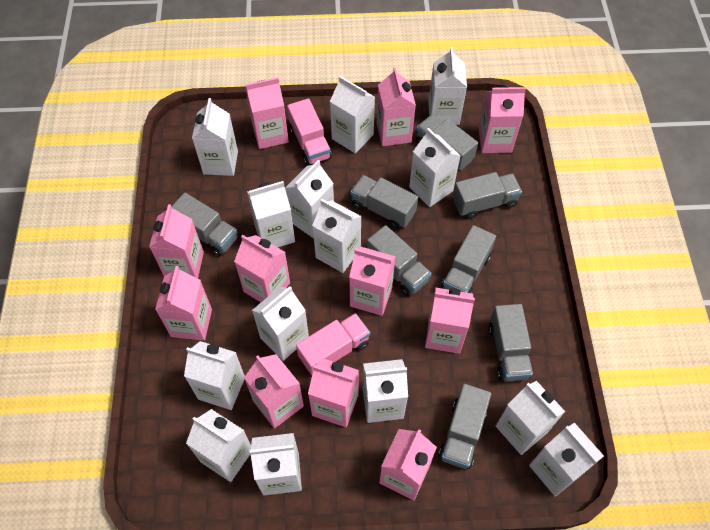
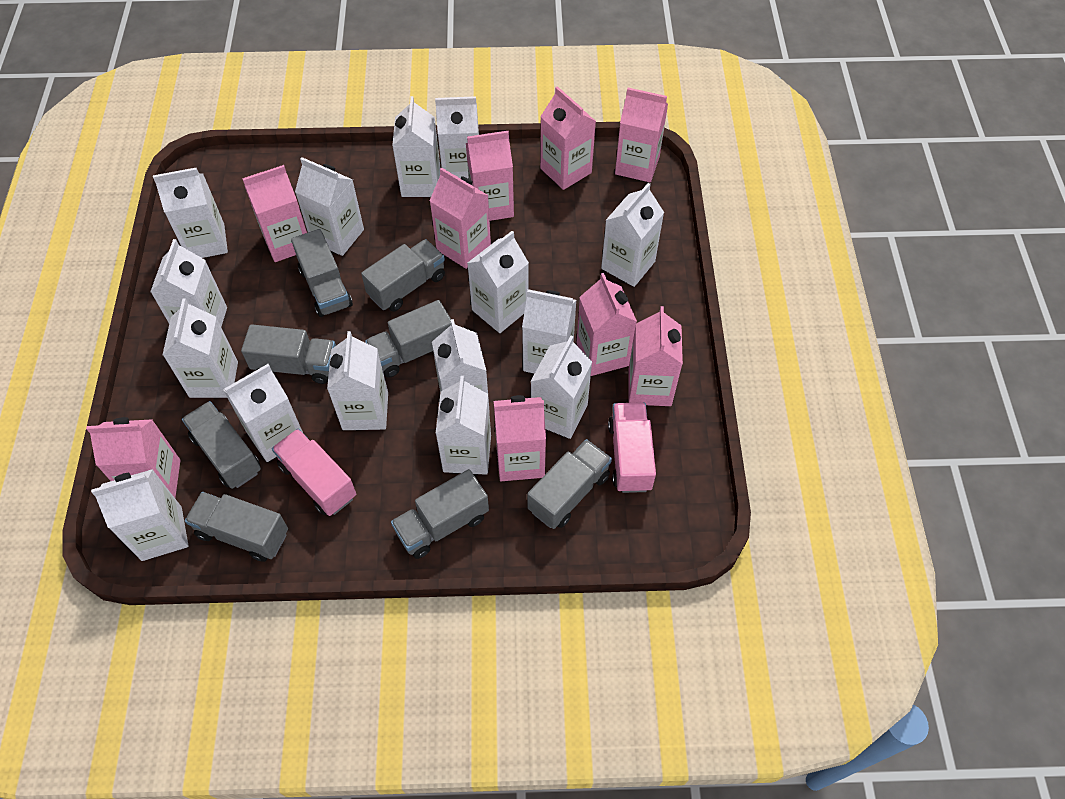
pink carton: [149,204,204,278] [155,266,212,341] [234,235,290,302] [244,354,304,429] [245,77,289,149] [308,358,359,427] [349,247,396,316] [377,67,416,146] [379,429,437,500] [425,288,475,354] [479,87,526,153] = 11 -> [86,417,181,498] [242,165,307,262] [430,167,491,269] [466,131,514,221] [494,395,546,481] [540,86,596,190] [577,273,637,376] [615,88,668,182] [628,306,683,406] = 9
white carton: [184,341,245,410] [186,409,251,482] [192,98,238,176] [247,181,295,247] [249,433,302,496] [252,286,309,361] [285,160,334,239] [312,199,362,273] [330,76,375,153] [363,359,408,423] [409,128,461,207] [428,47,467,125] [496,381,566,455] [529,423,604,496] = 14 -> [91,469,189,561] [150,239,227,327] [153,168,228,258] [162,298,238,398] [223,364,303,462] [295,157,364,256] [327,331,388,430] [392,96,441,197] [432,319,490,412] [435,96,479,179] [435,376,491,475] [467,231,529,333] [522,289,577,374] [530,336,592,439] [601,183,664,287] = 15

